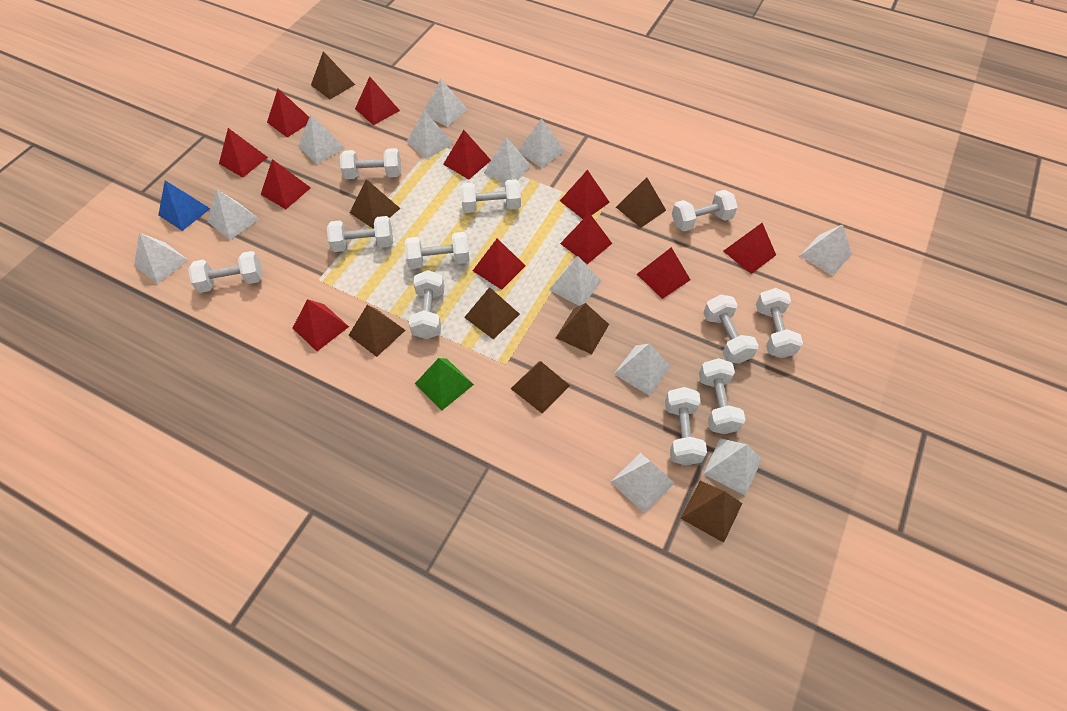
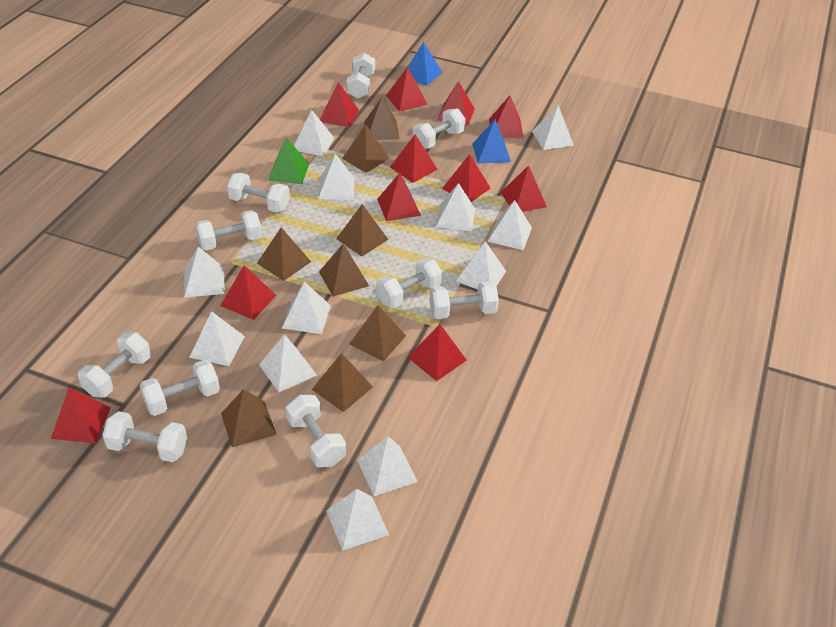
blue pyramid: [158,181,210,231] = 1 -> [408,42,443,86] [472,119,511,164] = 2
white dumbbell: [188,251,263,293] [327,216,393,252] [340,148,401,179] [405,232,469,269] [409,270,444,339] [461,179,521,213] [665,387,707,465] [672,190,738,231] [699,358,745,434] [703,295,759,364] [756,288,803,358] = 11 -> [78,332,151,398] [102,411,187,462] [139,360,220,416] [195,210,262,251] [227,173,290,213] [286,395,346,467] [346,53,375,99] [376,258,442,308] [413,109,465,149] [430,281,499,319] = 10

